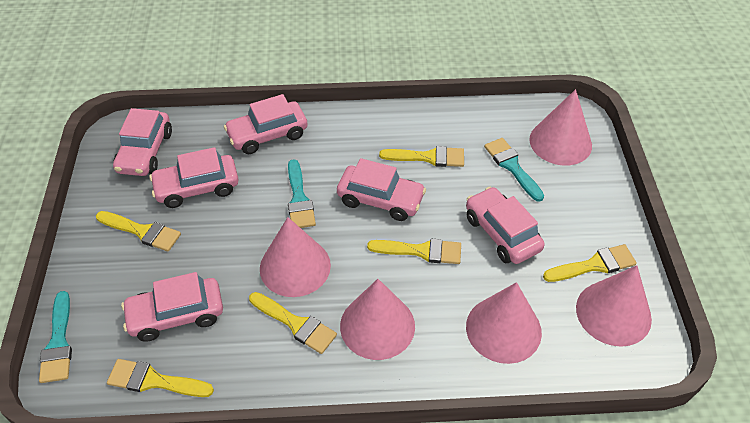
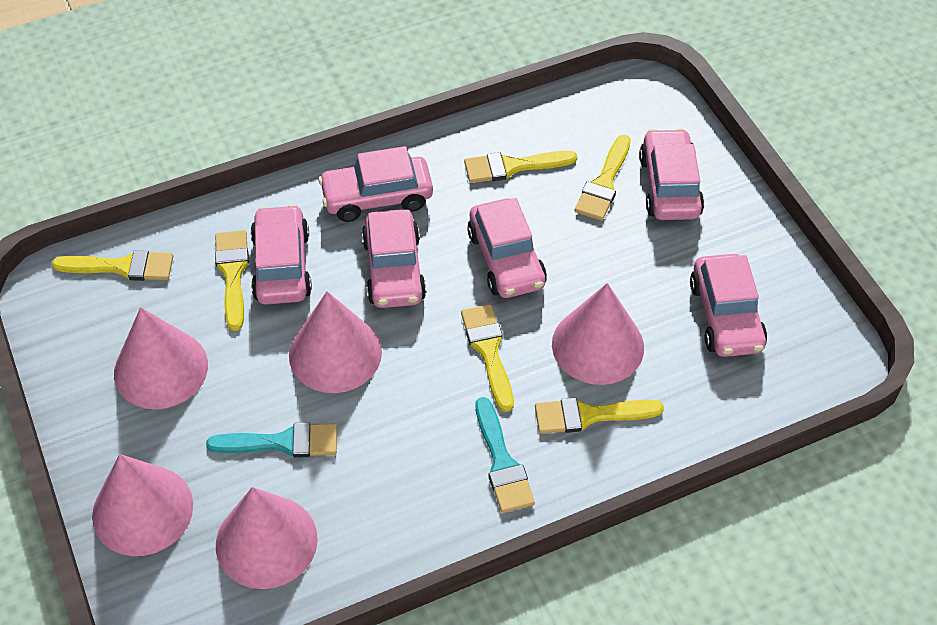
turquoise brush: [39,291,72,383] [288,159,316,228] [484,138,544,202] = 3 -> [206,422,337,458] [476,397,535,513] = 2

